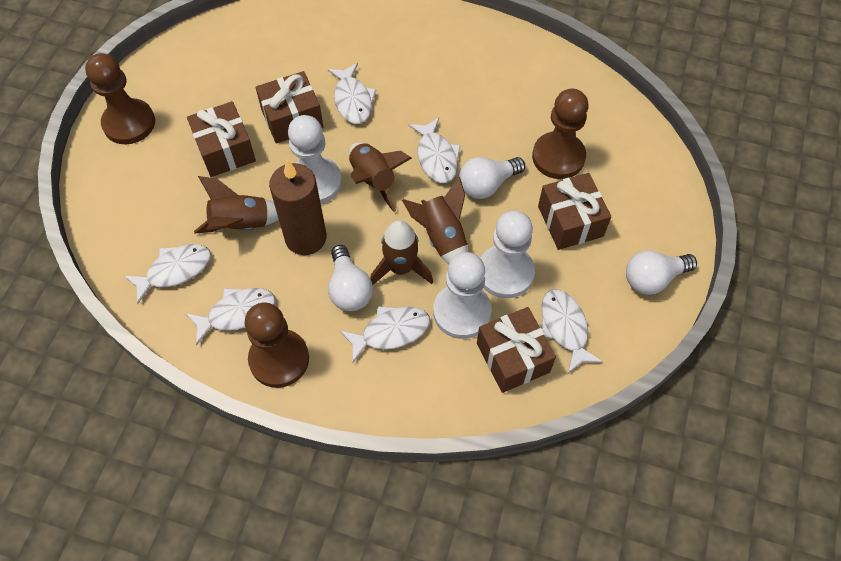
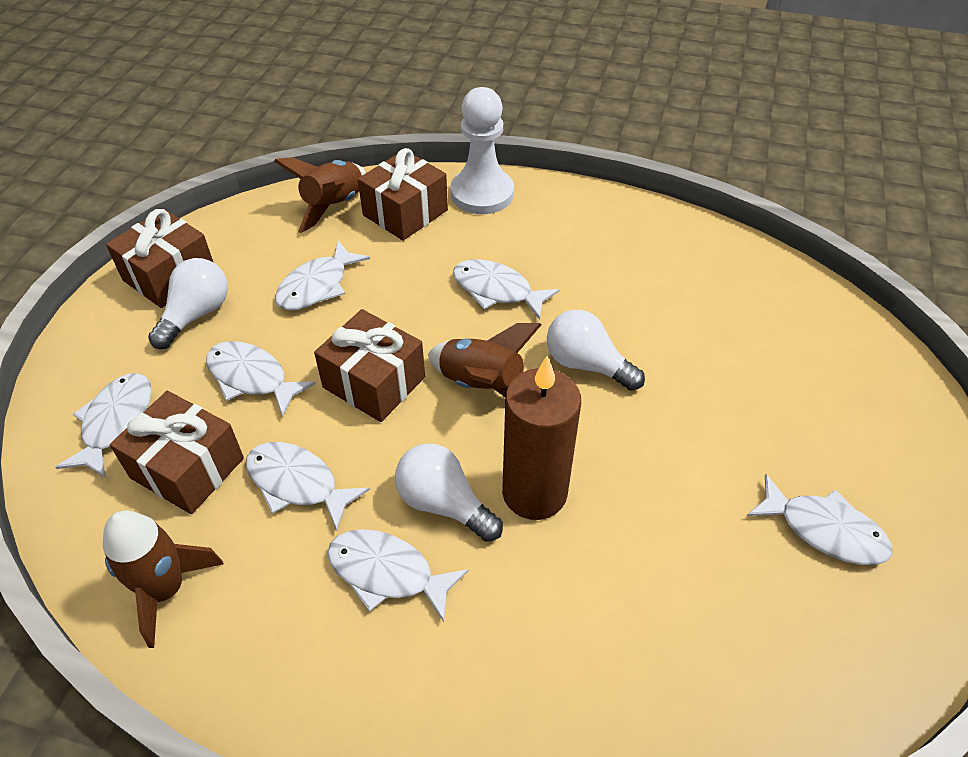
brown pawn: [85,53,155,144] [245,303,309,388] [532,89,589,179] = 3 -> none = 0
brown rocket: [194,176,279,234] [349,143,412,212] [370,220,433,285] [402,177,468,265] = 4 -> [103,511,224,648] [274,157,366,233] [428,323,542,397] = 3
white fish: [124,244,211,304] [186,288,275,346] [327,63,376,124] [340,306,430,364] [408,118,461,183] [541,289,603,373] = 6 -> [55,373,152,478] [206,341,316,417] [246,442,370,531] [275,241,370,310] [327,529,469,622] [453,259,560,320] [747,474,892,565] = 7
white pawn: [288,115,342,204] [433,252,492,339] [481,210,535,298] = 3 -> [450,87,514,214] = 1

